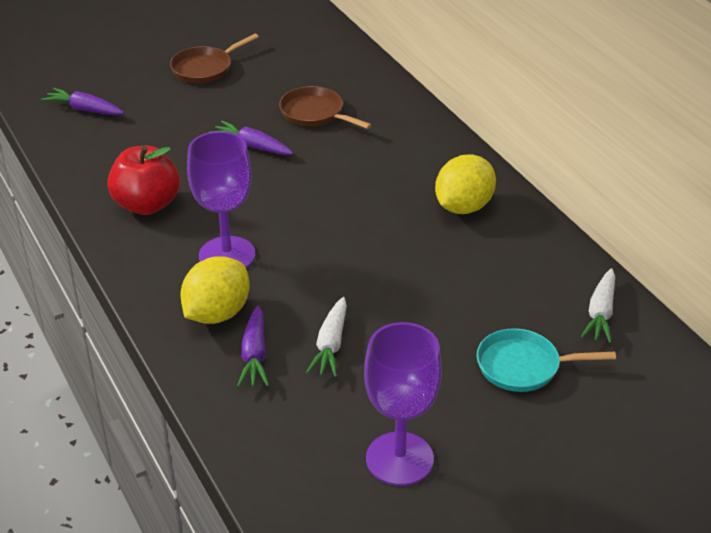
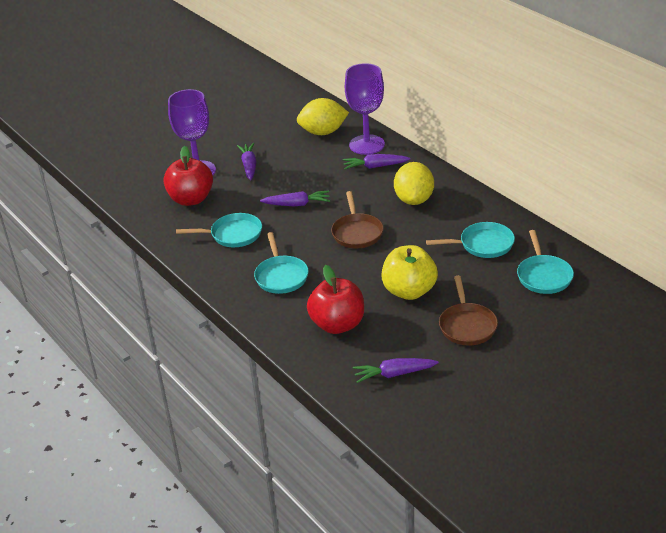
purple carrot: [41,88,124,115] [210,121,293,155] [237,305,269,387] = 3 -> [237,143,256,180] [260,191,330,206] [343,154,410,169] [353,358,439,383] = 4
red apple: [107,146,180,215] = 1 -> [163,146,213,206] [307,265,364,334] = 2
turquoise pan: [477,328,616,392] = 1 -> [176,213,262,247] [254,232,309,294] [426,222,515,258] [517,230,574,294] = 4
white carrot: [306,297,347,377] [581,268,615,343] = 2 -> none = 0
yellow apple: none = 0 -> [381,245,438,300] = 1

